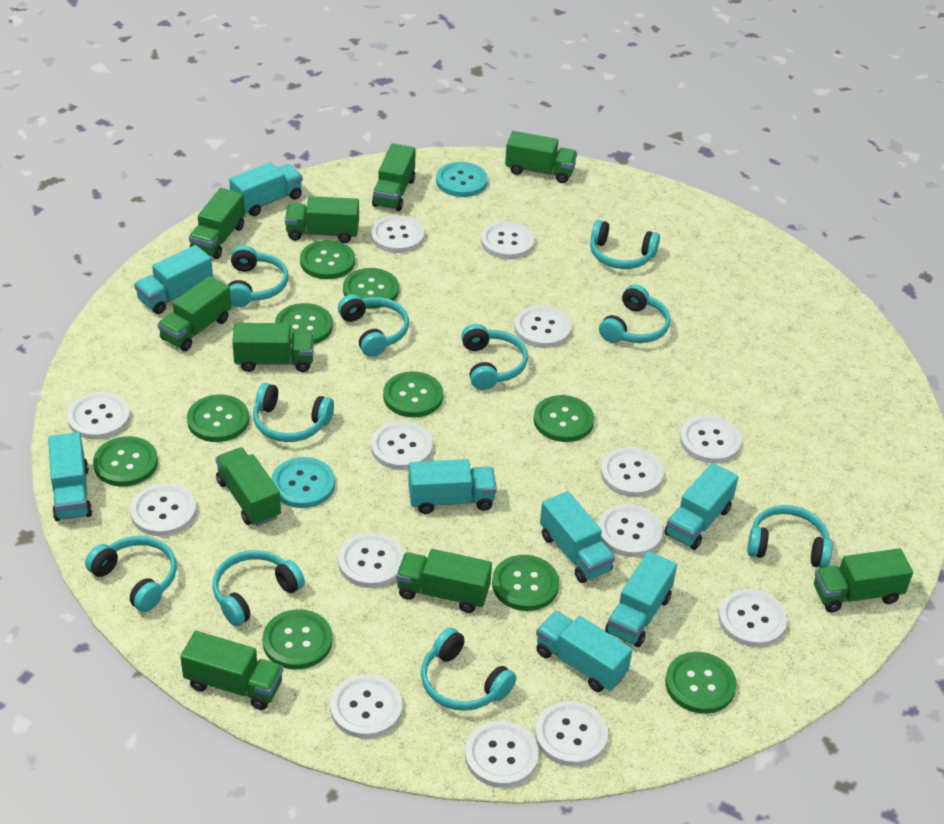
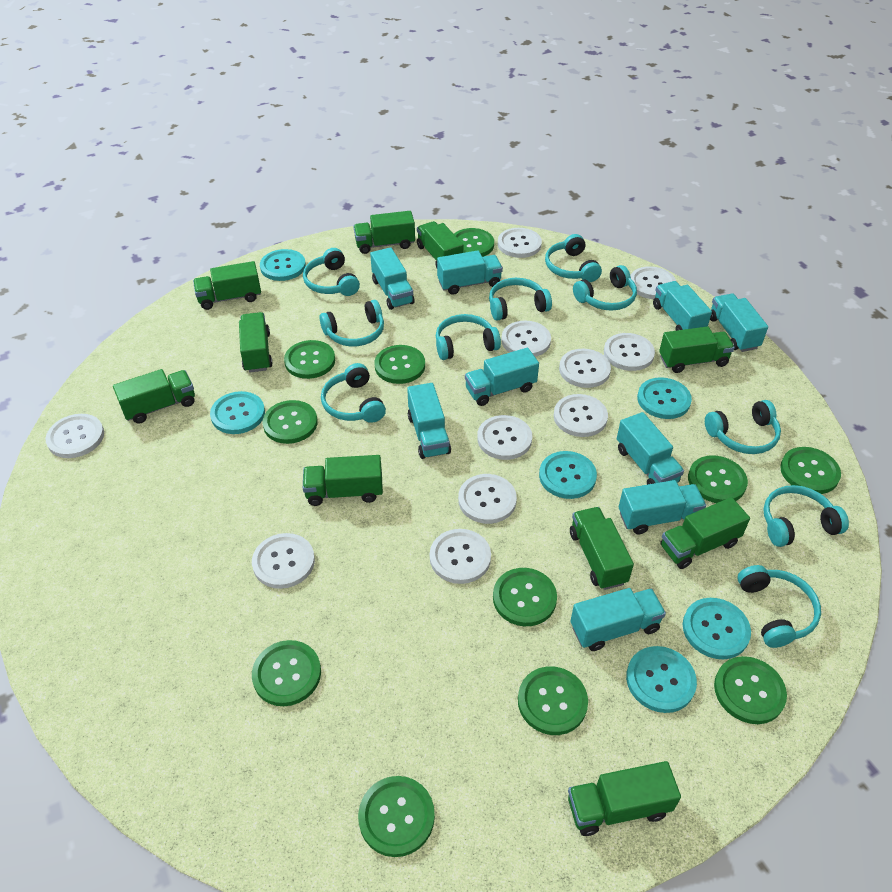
green button: [93,436,158,487] [187,394,249,442] [262,609,333,670] [275,303,333,344] [300,240,355,279] [343,268,399,309] [383,371,443,417] [492,555,559,611] [533,395,594,442] [665,652,737,714] = 10 -> [252,640,321,706] [262,400,317,444] [284,340,335,379] [358,776,435,857] [374,345,425,384] [454,228,494,257] [493,568,557,626] [518,666,588,735] [688,456,748,503] [714,656,787,724] [780,447,841,494] = 11
turquoise button: [271,457,335,508] [436,162,488,197] = 2 -> [210,391,265,434] [260,249,306,281] [539,451,597,499] [626,646,697,713] [637,377,692,419] [683,598,751,659] = 6
turquoise truck: [48,432,92,521] [134,245,213,314] [229,162,303,216] [408,459,497,514] [536,611,632,692] [540,491,615,583] [605,551,677,647] [664,463,738,550] = 8 -> [370,247,414,310] [407,383,451,459] [437,250,503,295] [465,348,539,406] [570,588,666,651] [617,412,684,485] [619,480,706,534] [653,281,712,331] [710,294,768,352] = 9
white button: [67,392,130,440] [130,483,196,536] [330,674,402,739] [338,533,404,588] [371,215,425,253] [371,421,433,470] [465,721,539,788] [481,221,535,259] [514,306,572,348] [535,701,608,767] [598,504,663,557] [601,447,664,497] [680,416,742,463] [718,589,787,647] = 14 -> [45,414,104,458] [252,533,315,589] [430,529,491,584] [458,474,517,524] [477,415,532,460] [498,228,542,258] [501,321,551,357] [554,394,608,437] [559,349,611,388] [604,333,655,371] [630,266,676,299] = 11

